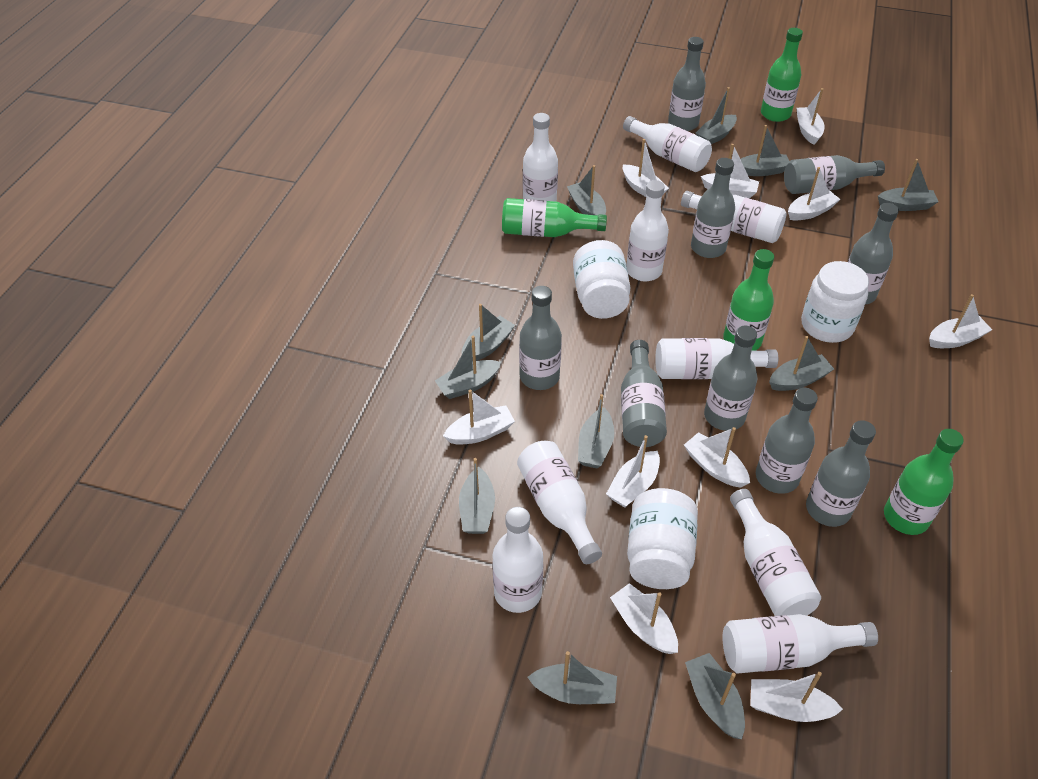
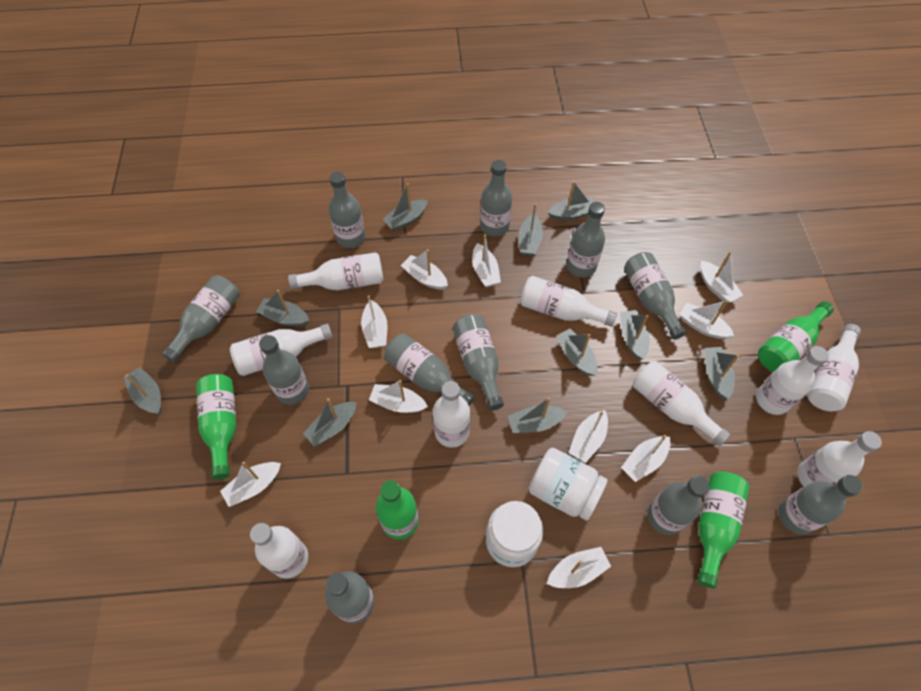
grey boat: [435,336,501,399] [459,458,495,534] [462,304,515,362] [527,651,617,704] [567,165,606,216] [578,394,614,468] [685,653,745,739] [696,87,737,144] [740,125,789,176] [769,336,834,391] [878,159,938,211] = 11 -> [124,367,162,414] [256,290,310,326] [303,398,357,447] [383,183,428,231] [508,397,567,433] [519,203,543,256] [548,181,594,221] [556,328,598,376] [620,310,649,360] [704,347,739,399] = 10
grey bottle: [519,286,562,390] [621,340,667,447] [668,37,706,131] [691,158,735,258] [704,326,758,431] [756,388,818,494] [784,155,885,194] [806,420,876,527] [848,203,899,305] = 9 -> [162,276,240,362] [259,335,309,405] [325,571,375,623] [329,172,366,248] [384,333,475,406] [453,314,504,411] [480,160,512,237] [566,202,605,277] [624,252,687,340] [647,476,710,535] [778,475,863,535] = 11
white jar: [573,240,631,319] [627,488,698,589] [801,261,869,343] = 3 -> [486,501,543,567] [529,448,608,521] = 2

